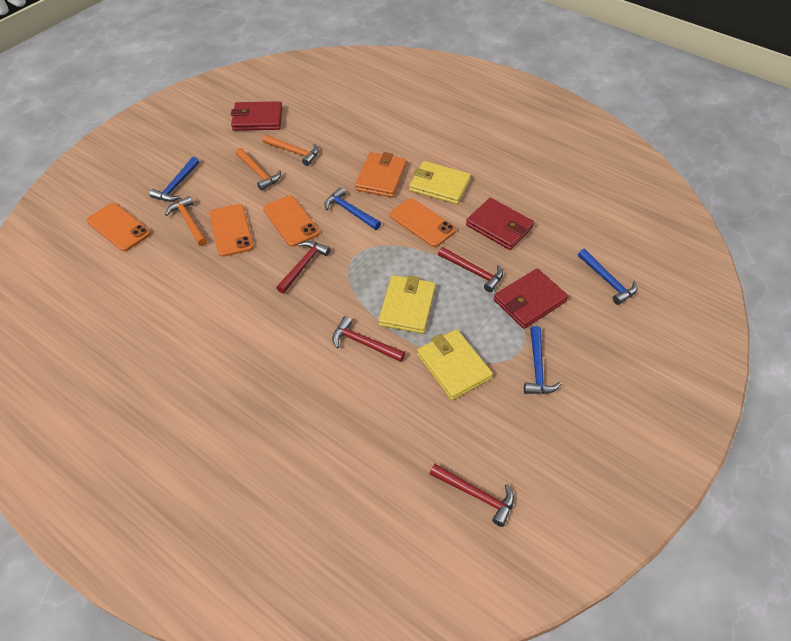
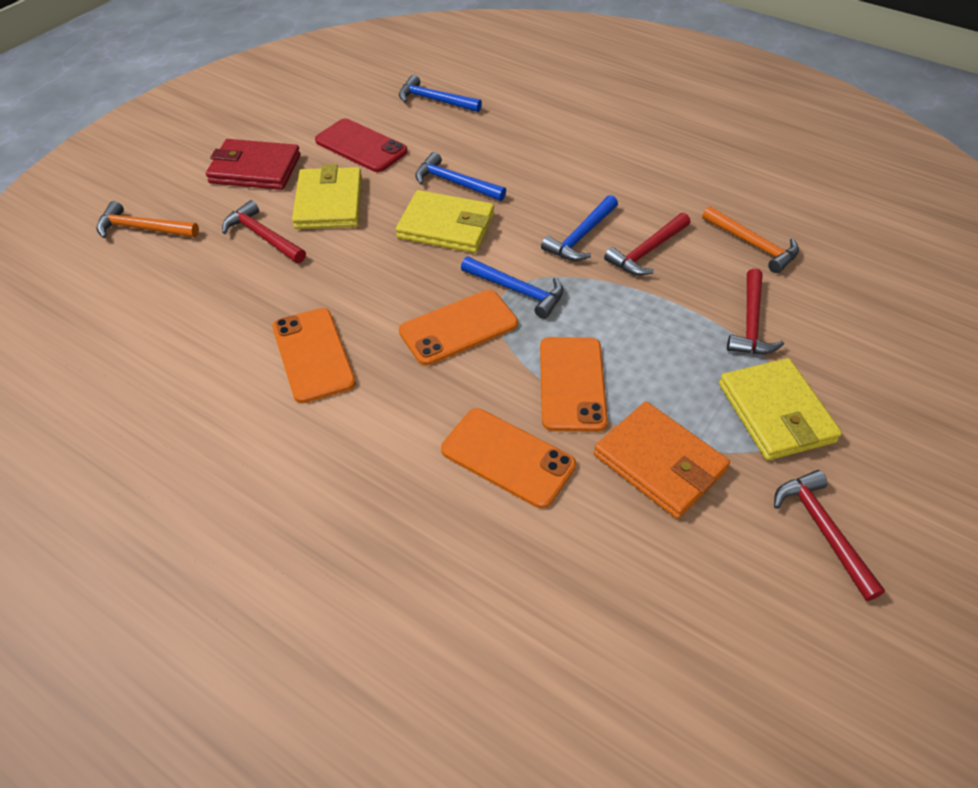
orange hammer: [165,196,207,246] [235,148,281,191] [263,135,319,166] = 3 -> [96,201,199,238] [702,206,799,273] = 2
red phone: none = 0 -> [315,118,408,172] = 1
red wallet: [231,101,283,131] [466,198,534,250] [494,268,568,329] = 3 -> [206,139,301,190] = 1

